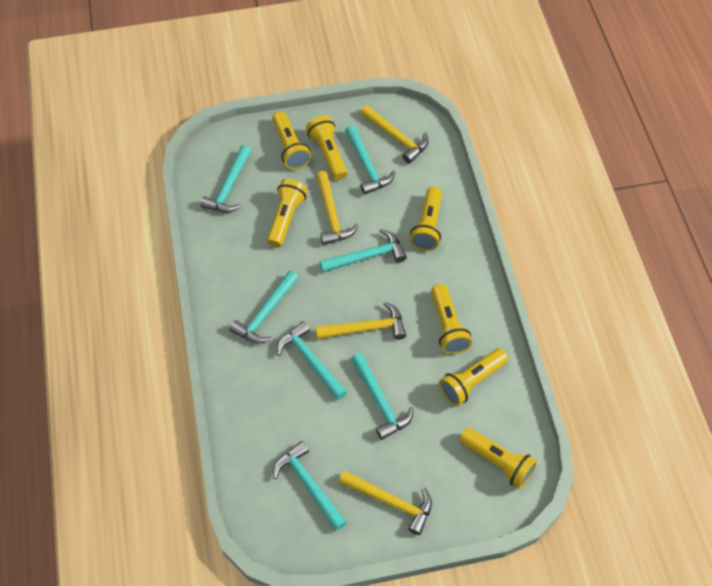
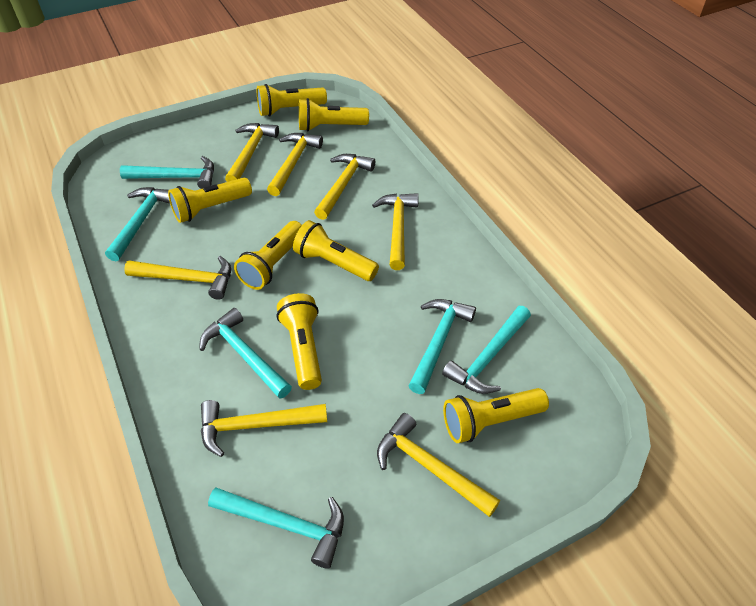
turquoise hammer: [200,145,252,213] [229,270,299,344] [273,441,347,531] [277,321,347,400] [319,229,407,273] [345,125,395,195] [351,353,414,440] = 7 -> [105,187,170,261] [120,156,214,189] [199,308,292,399] [208,487,344,569] [409,299,476,394] [442,306,531,394] = 6
yellow hammer: [316,171,359,245] [316,302,406,340] [339,470,432,535] [360,105,429,164] = 4 -> [124,256,231,300] [201,400,327,457] [225,123,279,182] [267,133,323,196] [314,154,375,220] [372,193,419,270] [377,413,500,517] = 7

